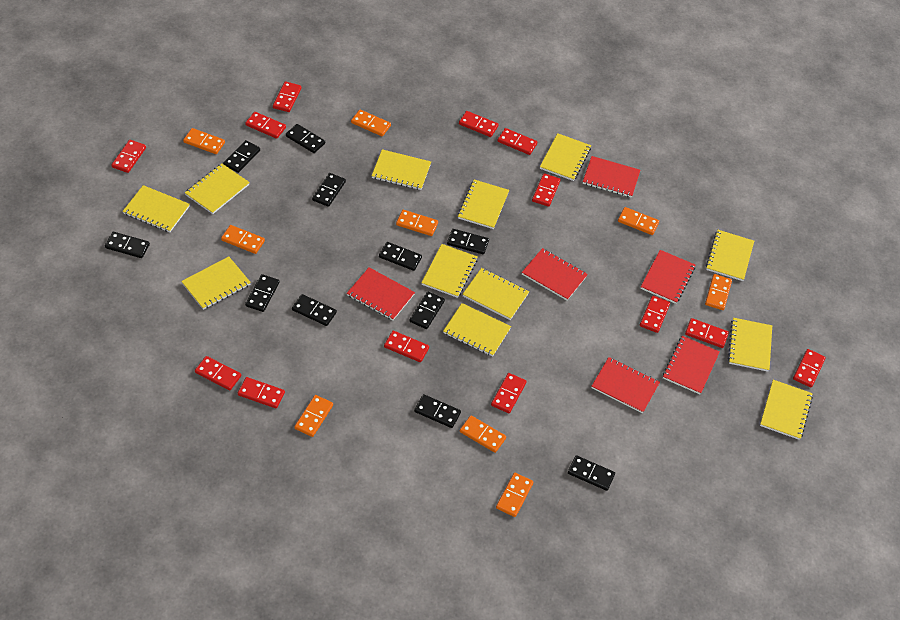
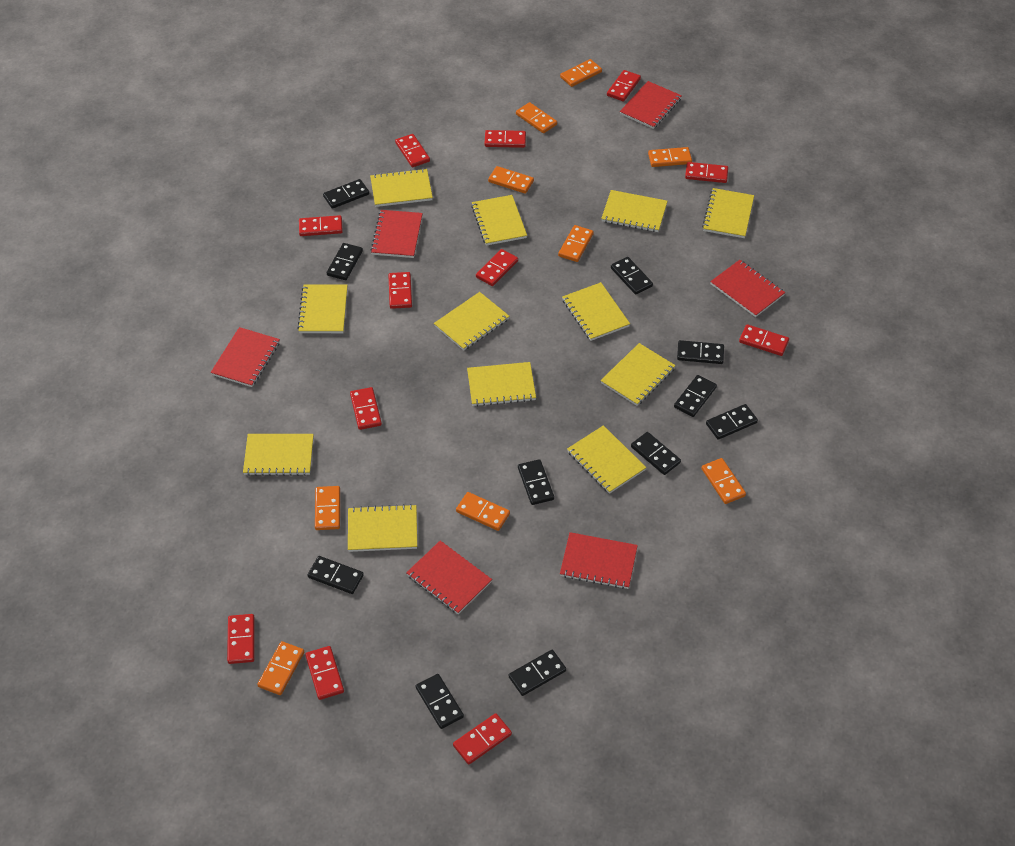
red domino: [111,140,146,173] [195,356,241,390] [238,377,285,408] [245,112,286,139] [273,81,301,112] [384,331,429,362] [459,111,499,137] [491,373,527,413] [497,128,537,155] [532,173,561,207] [640,296,670,333] [685,318,729,348] [793,349,826,388] = 13 -> [227,614,255,664] [299,215,343,236] [305,646,344,700] [350,387,382,430] [388,272,412,309] [395,134,430,167] [453,713,512,765] [476,249,518,286] [485,130,526,148] [607,70,641,101] [685,162,728,183] [739,324,789,356] = 12

